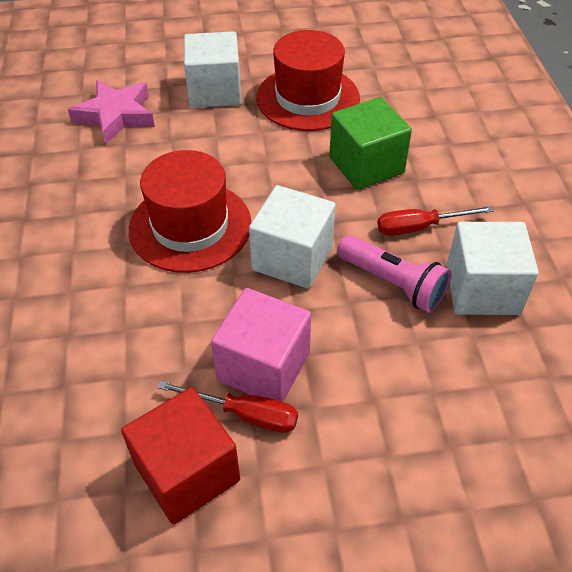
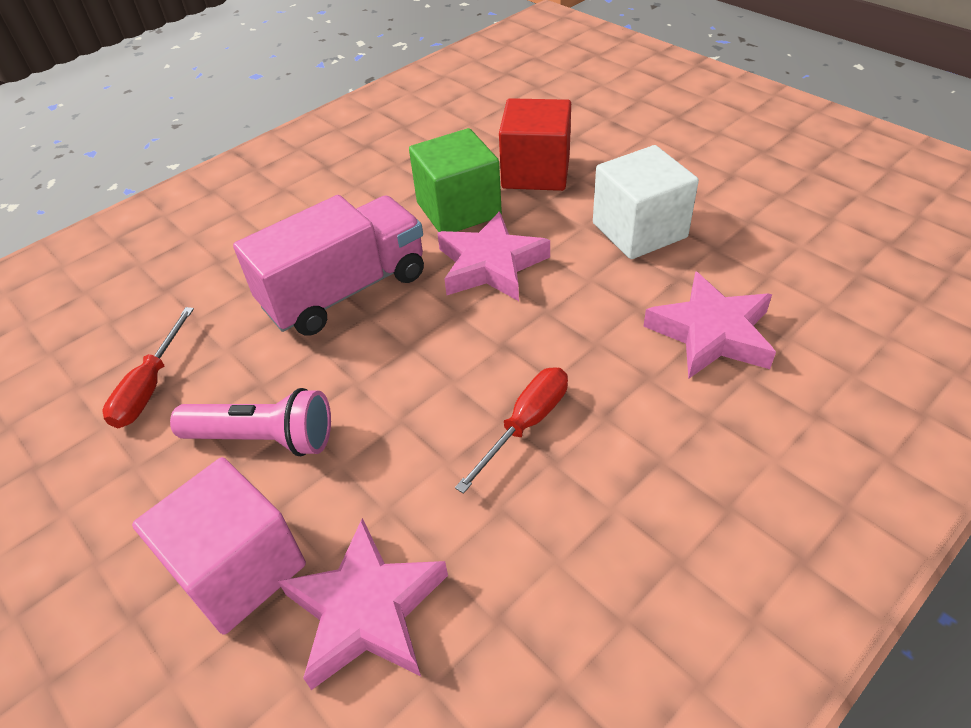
pink star: [68,80,155,144] = 1 -> [278,518,448,690] [437,211,550,301] [643,271,776,379] = 3
pink truck: none = 0 -> [233,195,424,336] = 1
red hat: [129,150,252,273] [256,30,360,131] = 2 -> none = 0
white cube: [184,31,242,108] [249,185,336,289] [446,222,539,315] = 3 -> [593,145,699,259] = 1

